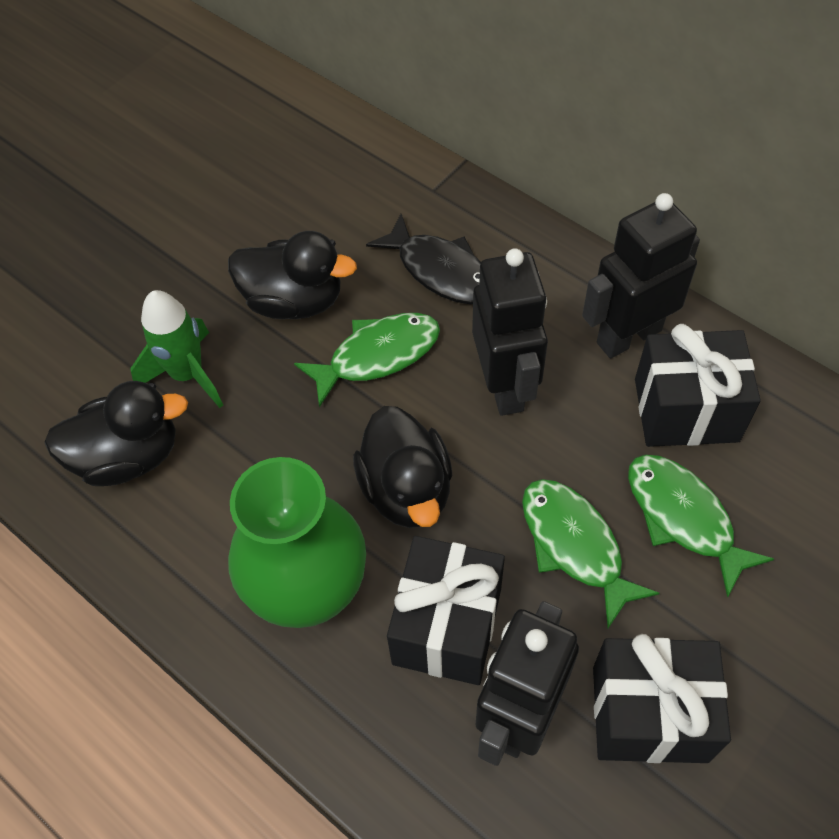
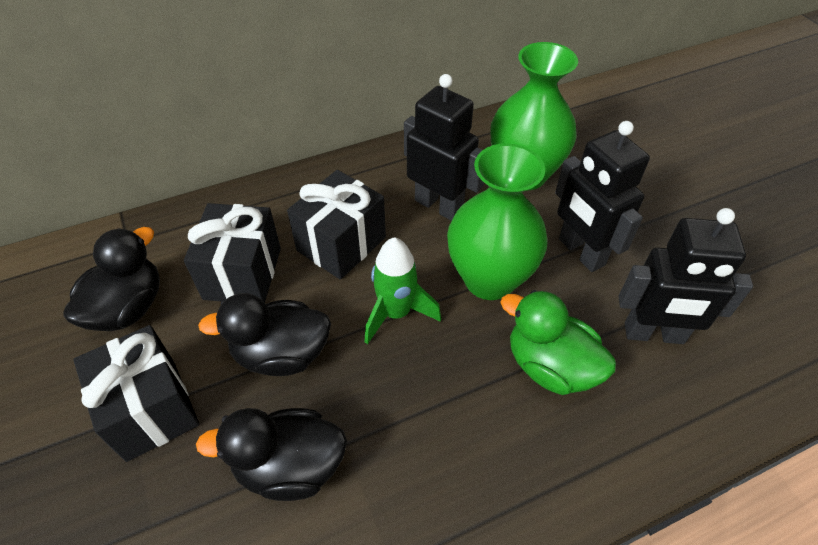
black fish: [366,214,481,304] = 1 -> none = 0
green duck: none = 0 -> [500,290,616,395] = 1
green fish: [294,313,440,407] [522,479,660,628] [628,455,774,598] = 3 -> none = 0
green vase: [228,457,366,628] = 1 -> [447,143,548,300] [491,42,578,190] = 2

